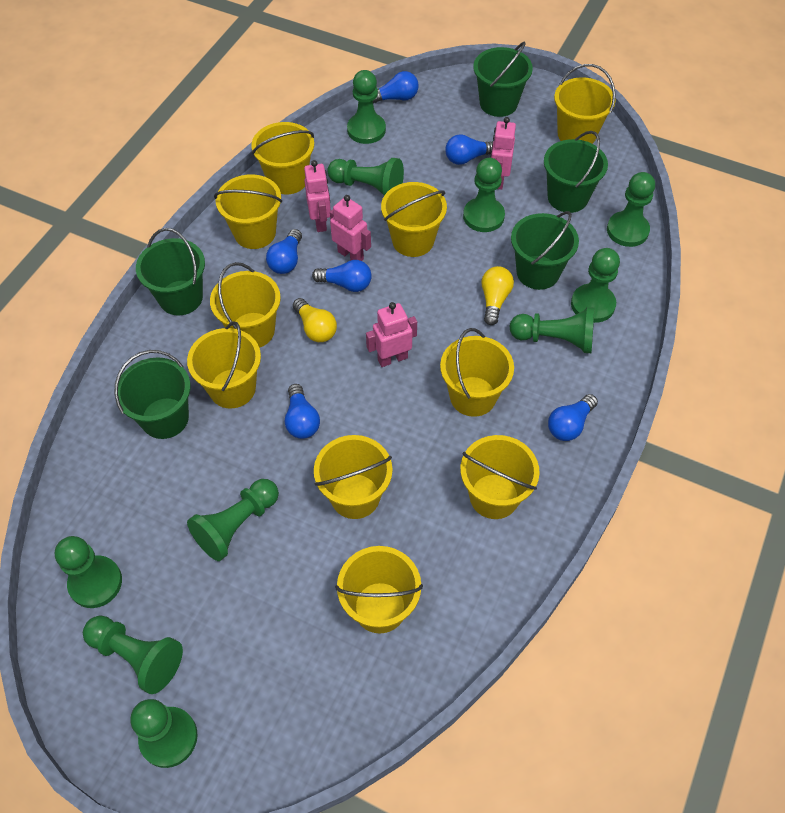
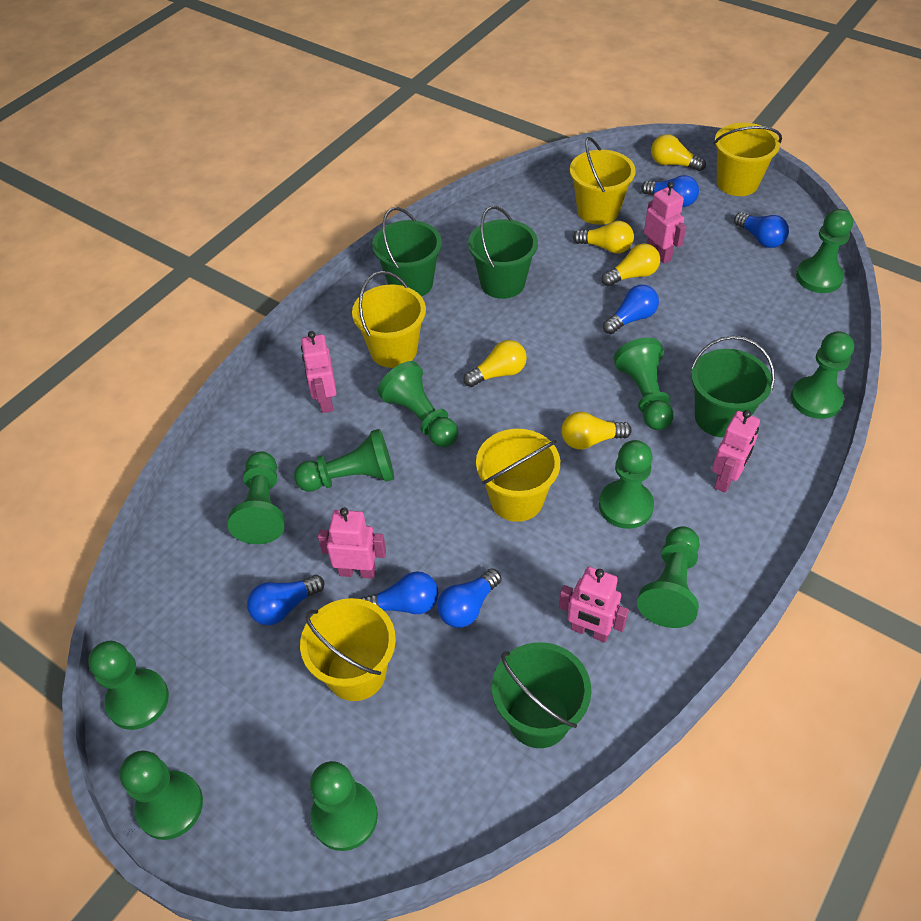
green bucket: [114,350,191,439] [136,228,205,315] [473,42,533,117] [511,211,579,290] [544,131,608,213] = 5 -> [372,207,442,297] [468,206,538,299] [492,642,591,748] [691,336,775,437] = 4
green pawn: [55,536,122,608] [83,616,183,694] [130,699,198,768] [187,479,279,561] [327,158,404,195] [347,70,386,144] [463,158,505,232] [509,307,594,353] [571,248,620,323] [607,172,655,247] = 10 -> [88,641,169,730] [120,751,203,840] [228,451,285,544] [294,429,394,492] [310,761,378,851] [378,361,458,447] [599,440,654,529] [614,338,674,430] [637,526,700,628] [791,331,854,419] [796,209,853,293] = 11
pink robot: [304,160,331,232] [330,195,371,261] [366,302,417,367] [490,117,516,190] = 4 -> [301,331,336,413] [318,507,386,579] [559,567,629,643] [644,182,686,264] [712,410,760,493] = 5
yellow bucket: [187,321,261,408] [210,262,281,348] [214,174,282,249] [251,122,314,195] [314,435,393,519] [335,546,423,633] [381,182,447,257] [440,328,514,417] [460,435,540,519] [554,64,616,144] = 10 -> [300,598,396,701] [352,271,426,368] [476,429,560,522] [570,137,636,225] [714,122,782,196] = 5
yellow light bulb: [293,298,337,342] [481,266,514,325] = 2 -> [463,340,527,387] [561,412,632,450] [573,221,634,254] [601,243,660,287] [651,134,706,171] = 5

